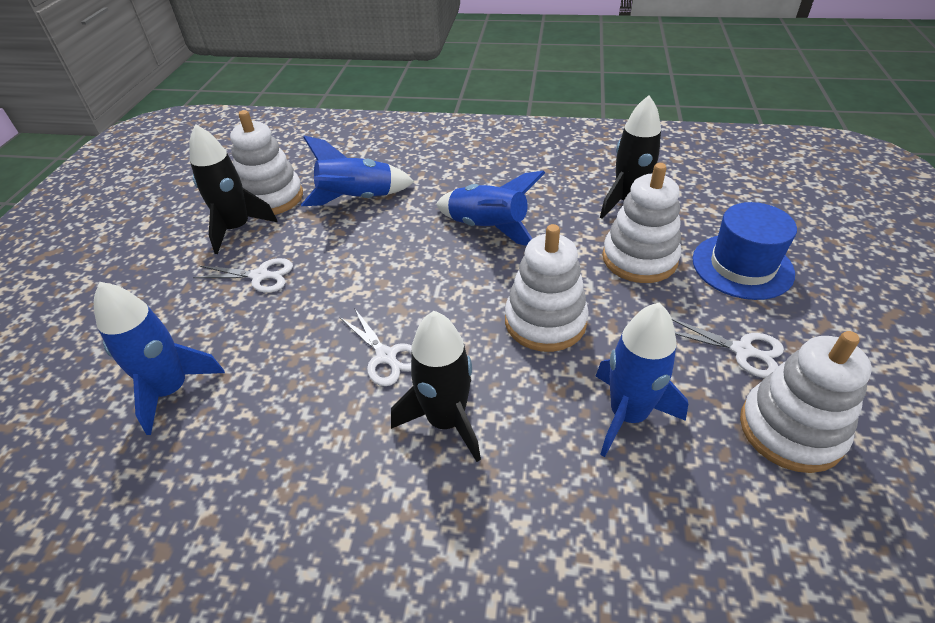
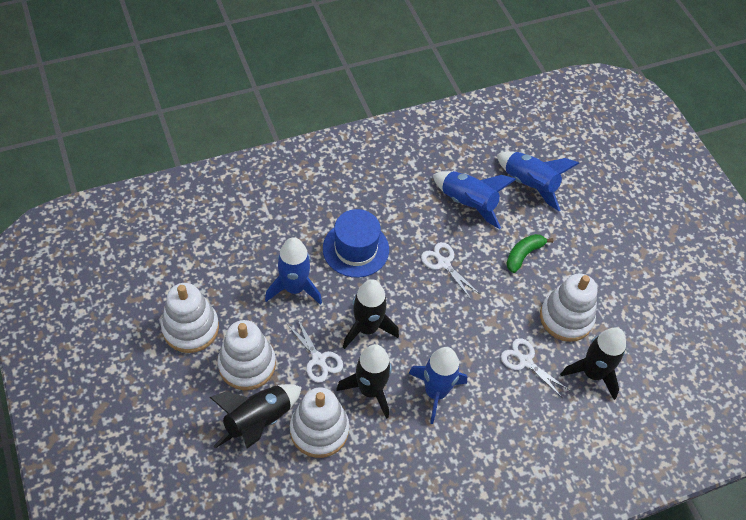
black rocket: [189,124,278,254] [391,311,481,462] [600,95,661,219] = 3 -> [210,384,302,449] [336,344,392,419] [343,279,399,349] [560,328,626,400] = 4
green banana: none = 0 -> [506,234,554,273] = 1

